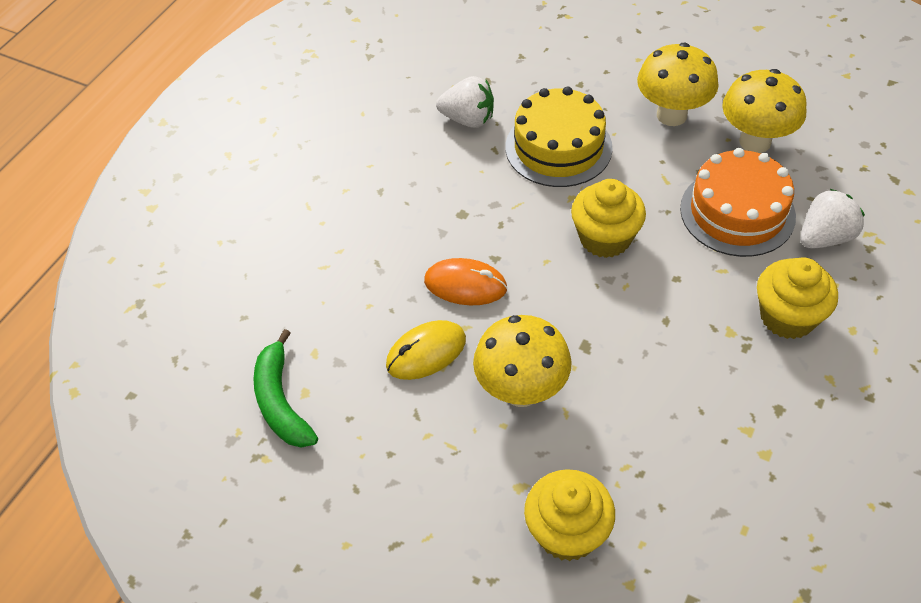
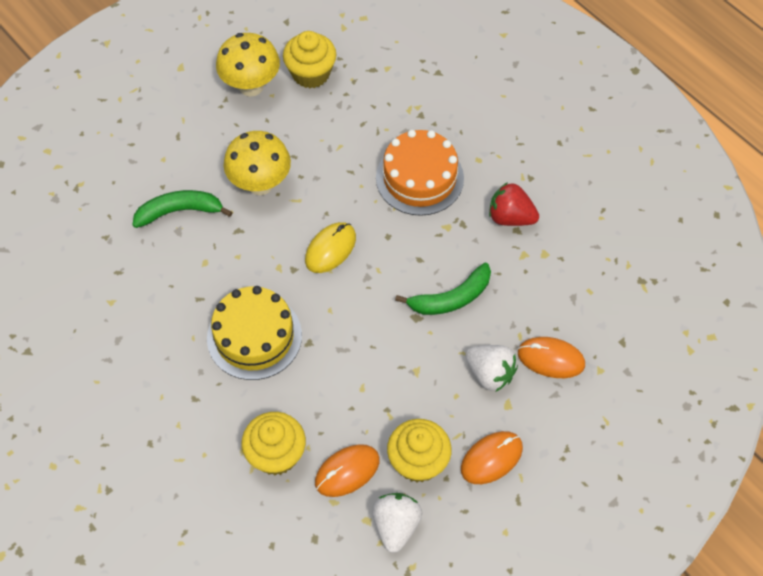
green banana: [253,329,318,448] = 1 -> [133,190,233,228] [395,263,491,315] = 2
orange mouse: [424,258,507,305] = 1 -> [315,444,380,497] [461,431,523,484] [518,337,585,378] = 3
red strawberry: none = 0 -> [489,182,539,226] = 1
yellow mushroom: [473,315,572,407] [637,43,719,126] [722,69,806,153] = 3 -> [216,33,280,97] [224,131,291,195] = 2

